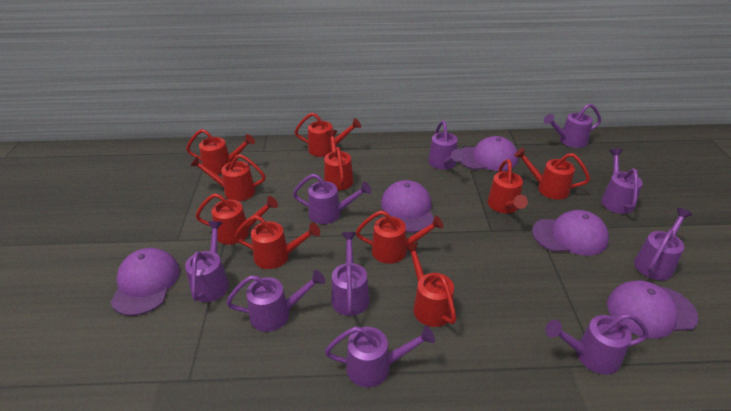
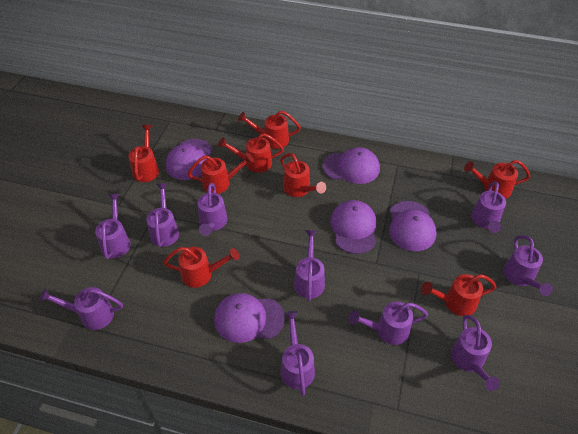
red watering can: [186,129,255,175] [190,154,266,201] [195,193,278,245] [235,215,320,269] [295,113,361,157] [324,130,354,191] [356,210,444,264] [404,242,456,327] [487,159,528,213] [514,148,590,200] = 10 -> [129,125,159,182] [163,247,239,288] [188,153,254,194] [218,133,284,173] [238,111,301,149] [280,153,326,197] [421,274,496,316] [464,160,530,199] = 8

